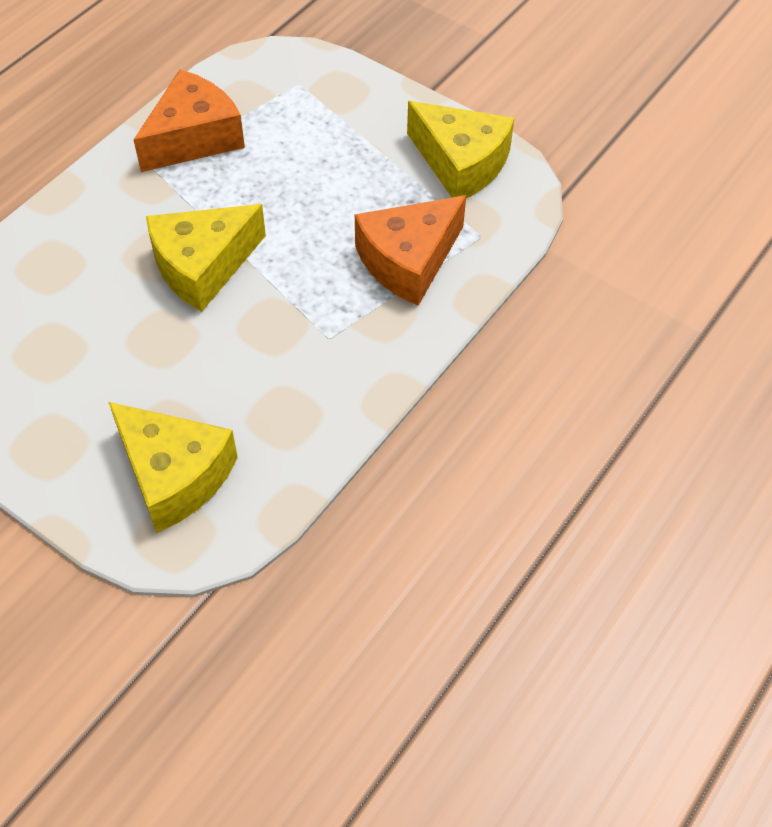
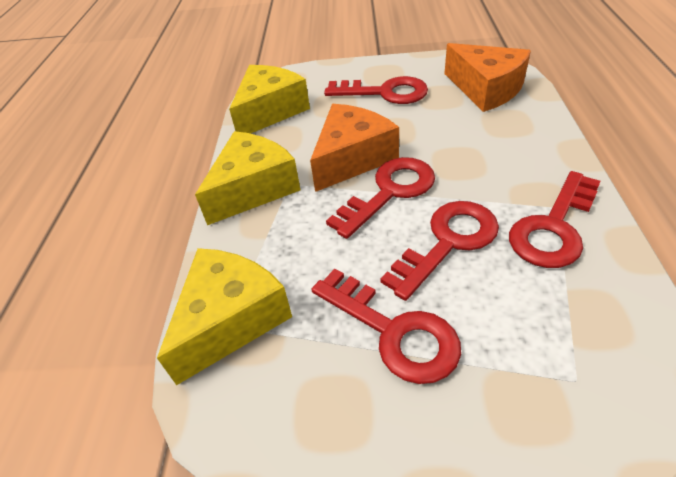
red key: none = 0 -> [312,269,461,384] [324,76,428,104] [326,157,435,239] [380,201,499,301] [509,171,601,268] = 5

